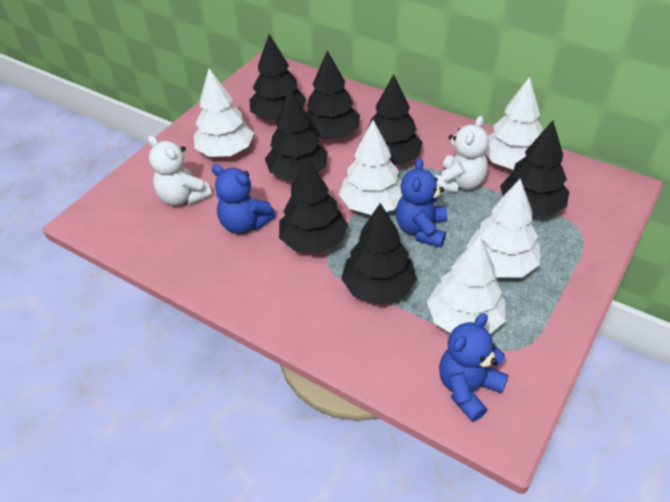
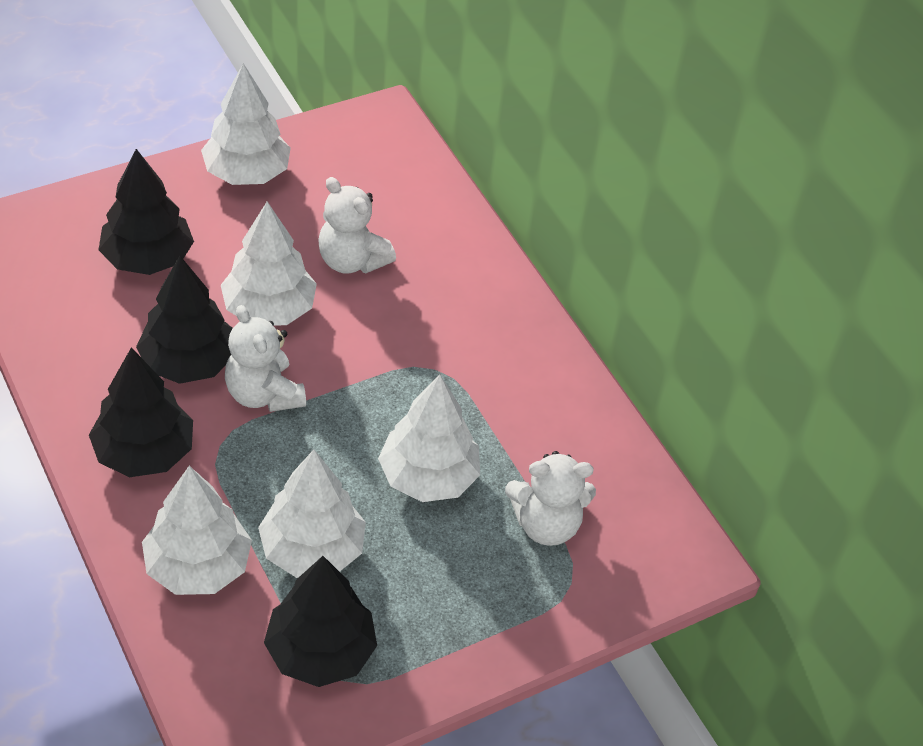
black tree: [249,34,307,120] [265,88,328,180] [279,156,348,253] [306,50,360,139] [341,203,417,304] [368,74,423,165] [500,120,570,216] = 7 -> [89,347,193,477] [98,149,194,275] [136,256,233,384] [264,556,377,687] = 4
blue teddy bear: [211,164,276,234] [396,158,447,248] [439,313,508,422] = 3 -> none = 0
white teddy bear: [148,135,212,206] [435,116,489,193] = 2 -> [225,305,306,412] [318,177,396,274] [505,451,596,546] = 3

